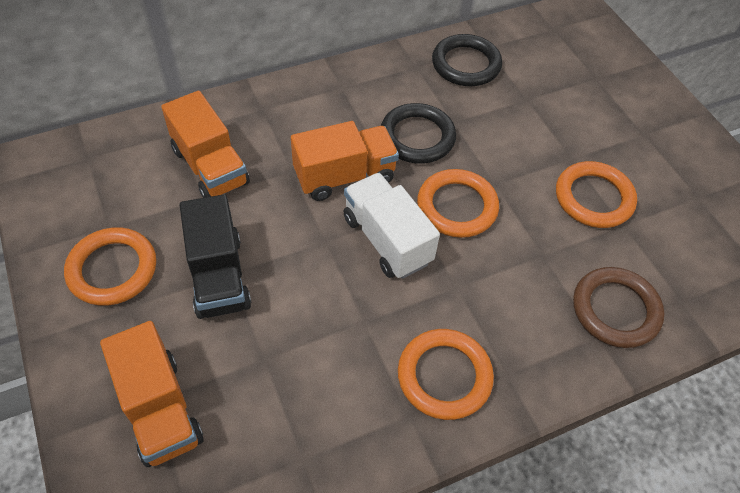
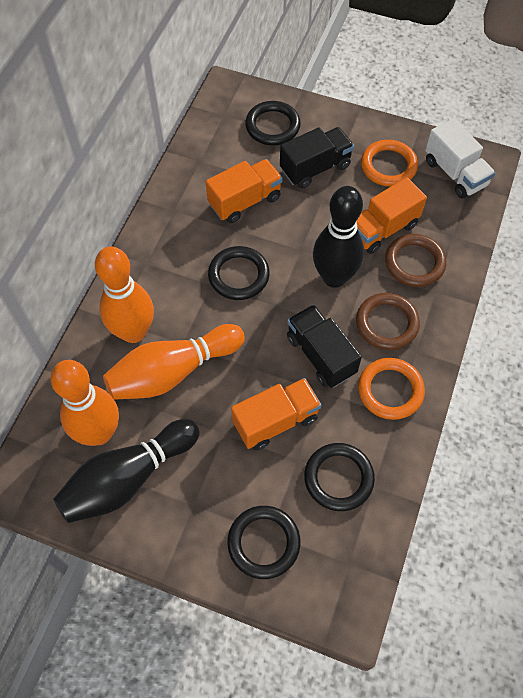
black bowling pin: none = 0 -> [53,419,200,523] [313,186,364,288] = 2
black ring: [381,103,456,164] [432,34,502,86] = 2 -> [208,246,270,300] [227,506,300,579] [245,101,301,145] [304,443,375,511] = 4
black truck: [180,194,251,319] = 1 -> [280,127,354,189] [287,305,362,388] = 2
brown ring: [573,267,665,348] = 1 -> [356,293,420,350] [385,234,446,287] = 2
orange bowling pin: none = 0 -> [50,360,119,446] [95,247,154,343] [103,324,245,400] = 3
orange ring: [64,227,156,306] [398,329,494,420] [417,169,499,238] [556,161,637,228] = 4 -> [358,358,425,420] [361,140,418,187] = 2

